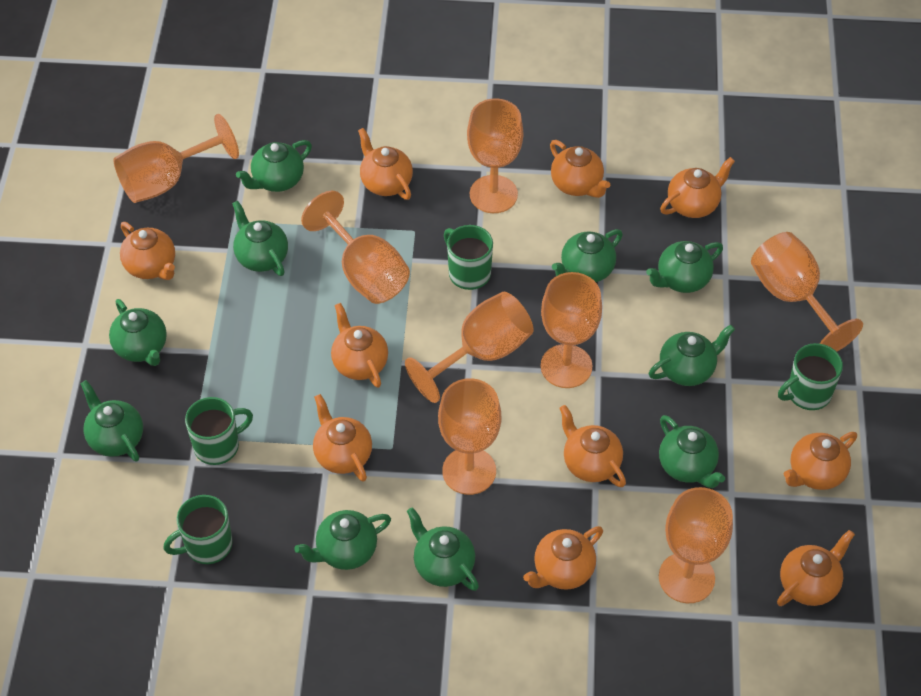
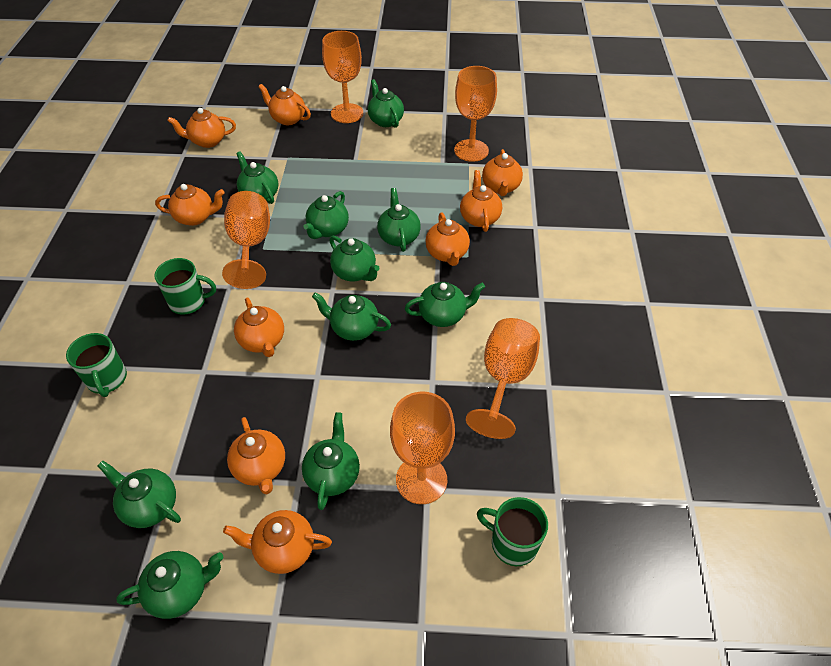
green mug: [163,495,233,564] [185,397,253,465] [444,225,493,290] [778,343,843,410] = 4 -> [66,333,127,397] [154,258,216,315] [477,497,548,566] = 3
orange goblet: [113,114,239,203] [301,191,410,304] [405,292,534,403] [438,378,501,495] [467,98,523,213] [541,272,602,388] [659,487,733,603] [751,232,863,352] = 8 -> [222,191,270,289] [322,31,363,123] [390,392,455,504] [454,66,497,162] [466,318,540,439] = 5
orange teapot: [120,222,175,280] [313,394,372,482] [331,303,388,388] [358,128,413,200] [523,526,603,590] [550,140,610,198] [559,405,626,487] [660,157,735,218] [777,530,855,606] [784,432,857,490] = 10 -> [155,184,225,226] [167,108,236,148] [223,510,332,574] [227,417,285,494] [234,298,284,357] [258,84,311,125] [425,213,470,266] [460,170,502,232] [482,149,523,196] = 9

